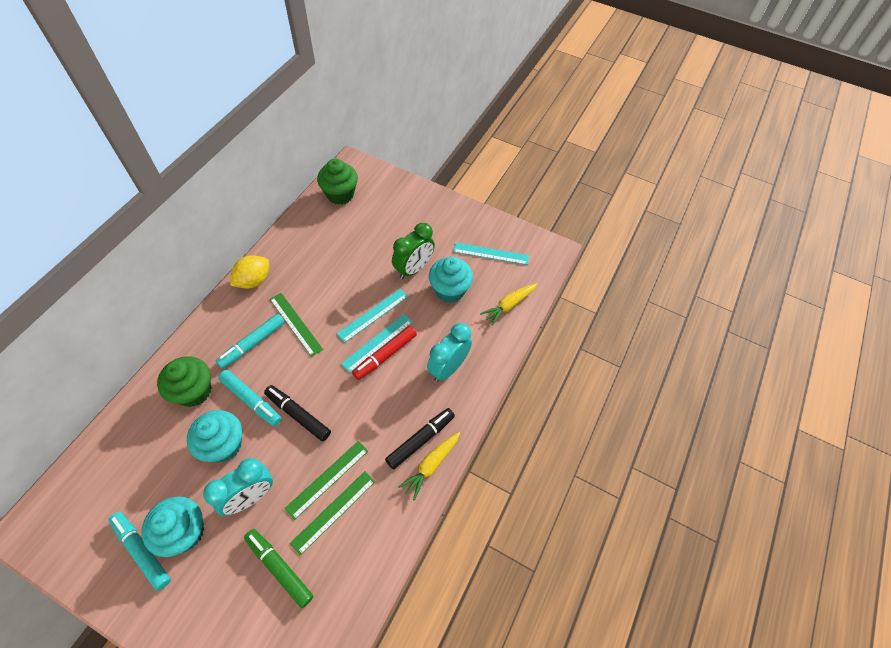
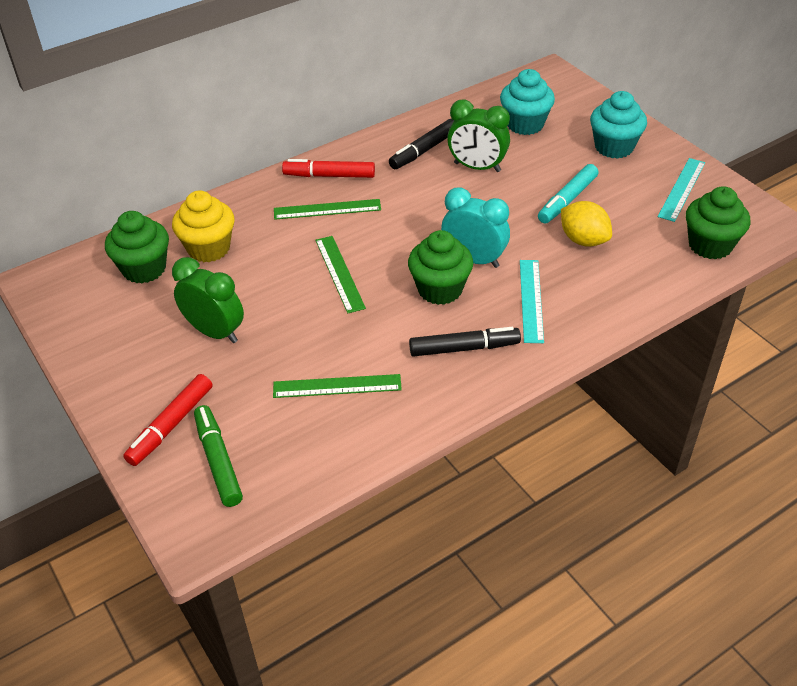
green clock: [392,223,435,279] = 1 -> [172,257,244,343] [447,99,510,172] = 2
green cupcake: [157,356,211,407] [317,159,358,205] = 2 -> [105,211,169,283] [408,230,473,305] [686,186,750,260] = 3
red marker: [352,326,417,380] = 1 -> [123,374,212,466] [282,159,375,178] = 2
turquoise clock: [203,458,273,516] [427,323,472,382] = 2 -> [441,187,510,268] = 1
turquoise cupcake: [141,496,204,557] [187,410,242,463] [429,257,473,303] = 3 -> [500,69,555,135] [590,91,647,159] = 2
turquoise marker: [108,512,171,591] [216,313,285,369] [218,370,281,426] = 3 -> [538,164,598,224] = 1
turquoise ruler: [337,289,408,343] [341,314,413,373] [453,242,529,265] = 3 -> [520,260,544,343] [658,158,705,222] = 2
yellow carrot: [398,432,460,501] [480,283,537,326] = 2 -> none = 0
yellow cupcake: none = 0 -> [172,191,235,262] = 1

